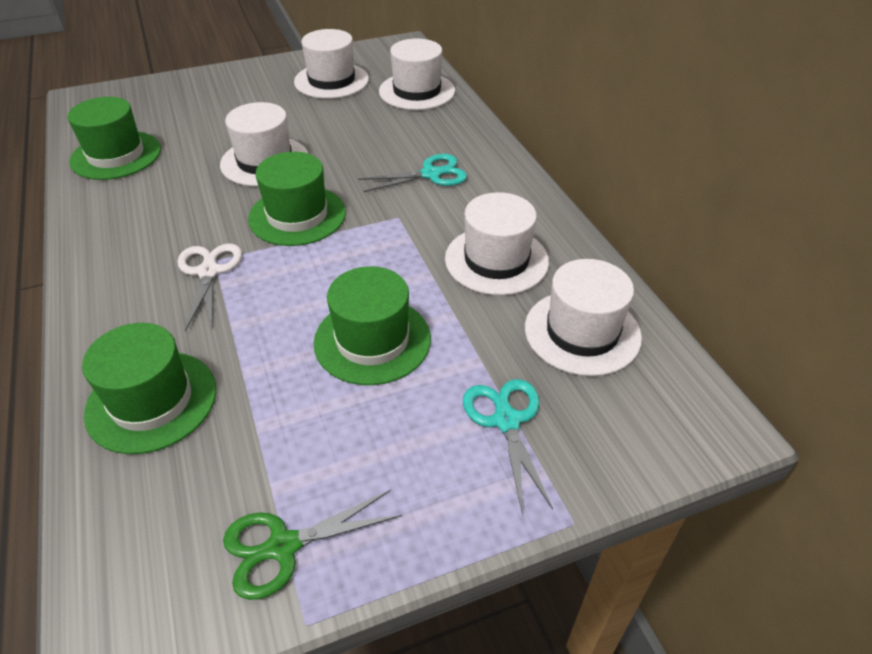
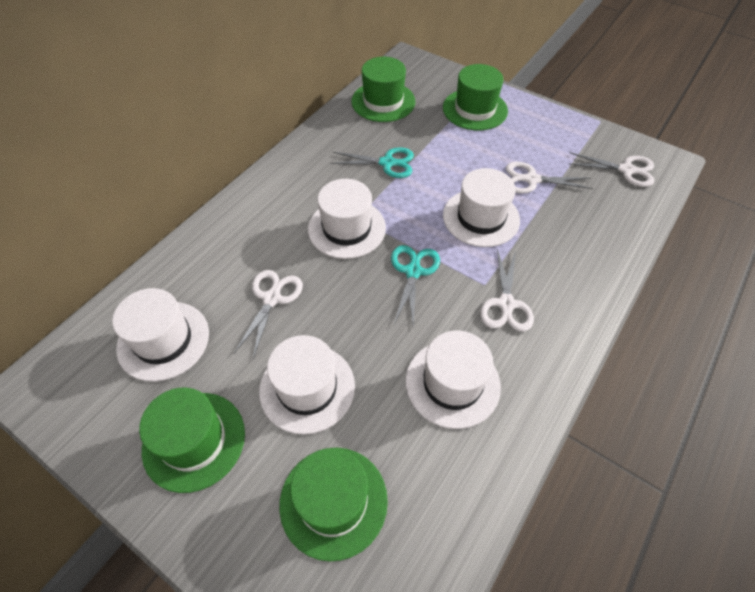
green scissors: [223,490,402,600] = 1 -> none = 0
white scissors: [178,243,242,332] = 1 -> [234,270,303,359] [480,249,534,332] [506,162,593,194] [568,152,654,187] = 4

